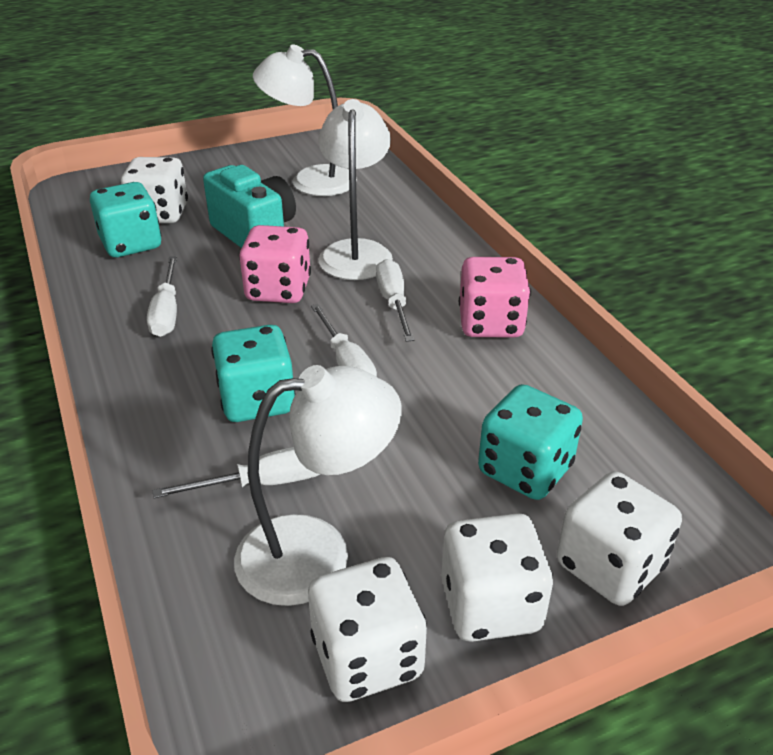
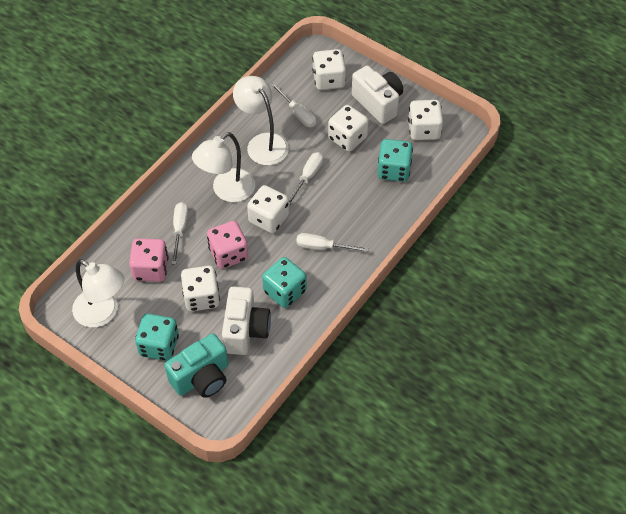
white camera: none = 0 -> [222,286,271,355] [352,65,403,124] = 2
white dice: [121,157,188,223] [308,557,427,702] [441,513,553,642] [557,471,682,606] = 4 -> [181,266,220,311] [247,185,289,233] [312,49,346,90] [328,105,369,152] [408,100,443,140] = 5

